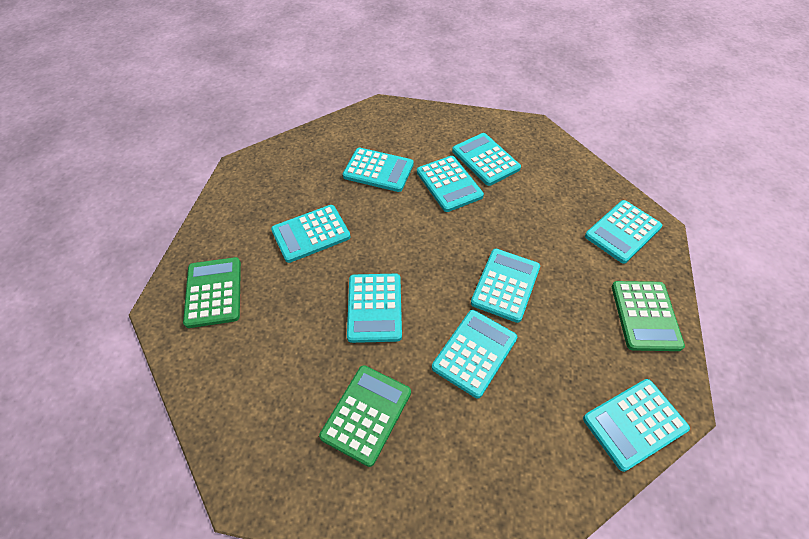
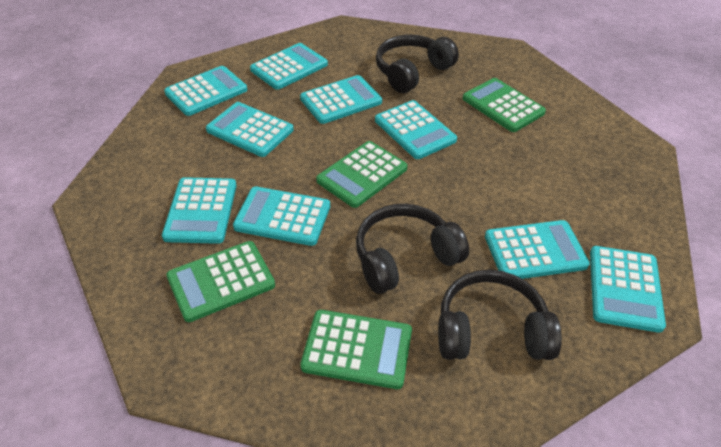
black headphones: none = 0 -> [356,204,469,294] [376,35,459,93] [438,270,562,360] = 3
green calculator: [183,257,241,328] [319,365,411,467] [612,281,685,351] = 3 -> [166,241,275,322] [300,310,412,389] [316,141,407,208] [463,78,546,132] = 4

